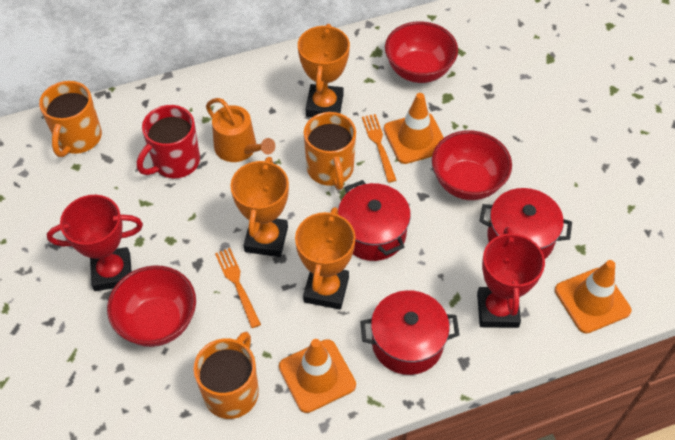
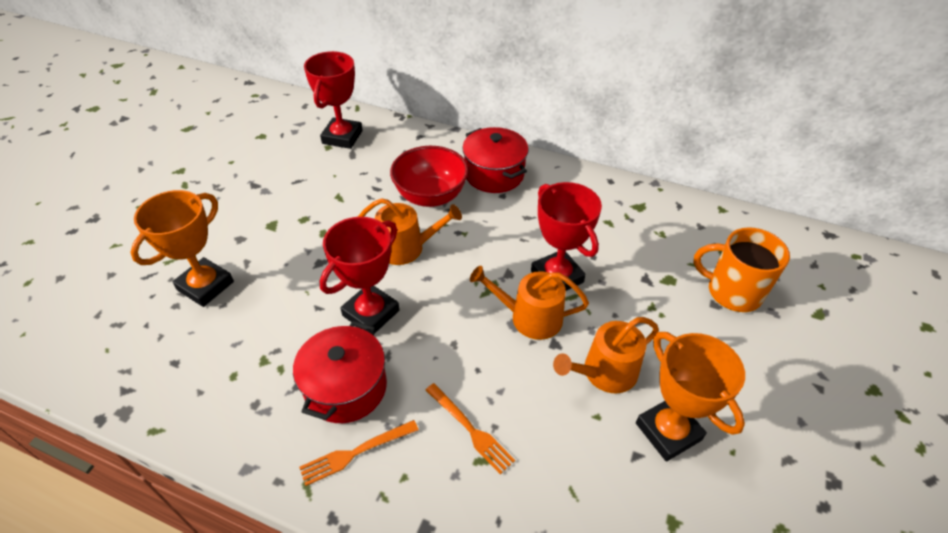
orange mug: [39,81,102,157] [193,332,259,419] [304,112,356,190] = 3 -> [693,227,790,312] = 1
orange traffic cone: [279,339,356,413] [384,93,444,164] [555,260,631,334] = 3 -> none = 0
orange trophy: [230,157,289,257] [295,207,356,310] [298,24,350,117] = 3 -> [131,190,234,307] [636,332,745,461] = 2
orange watering can: [206,98,275,162] = 1 -> [357,198,462,265] [470,266,589,340] [553,317,659,393] = 3
red bowl: [107,265,196,347] [385,21,458,83] [432,130,512,200] = 3 -> [390,146,469,207] = 1
red mug: [137,105,200,178] = 1 -> none = 0
red pot: [338,180,411,261] [360,290,460,375] [479,188,572,259] = 3 -> [293,321,387,423] [462,127,529,193] = 2
red trophy: [47,195,143,291] [477,227,545,328] = 2 -> [304,51,363,149] [319,217,399,334] [531,182,602,291] = 3

